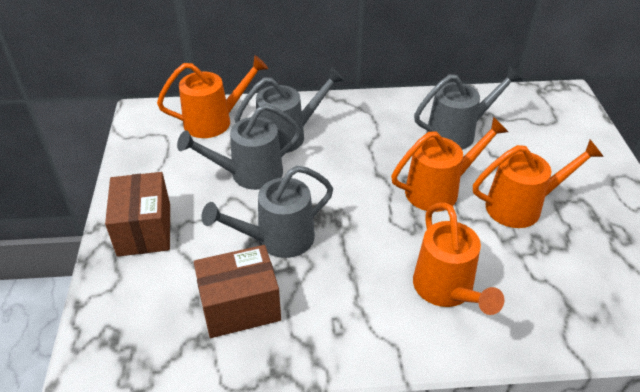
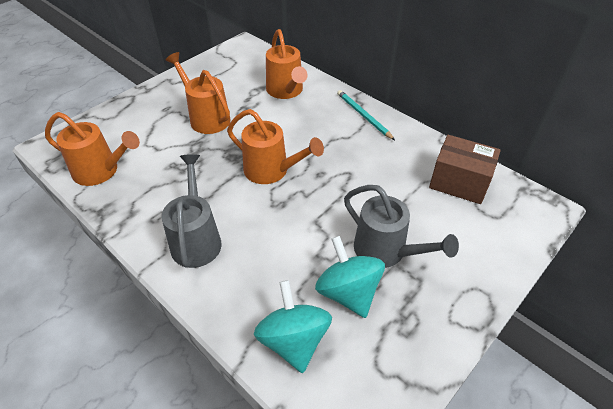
brown box: [105,172,170,257] [194,245,281,338] = 2 -> [429,135,501,204] = 1
grey watering can: [177,104,301,190] [202,166,333,258] [234,67,345,153] [414,66,522,150] = 4 -> [162,154,222,268] [344,185,459,268] = 2
turquoise pencil: none = 0 -> [337,90,395,140] = 1
turquoise spinning top: none = 0 -> [254,280,332,373] [315,236,385,318] = 2

